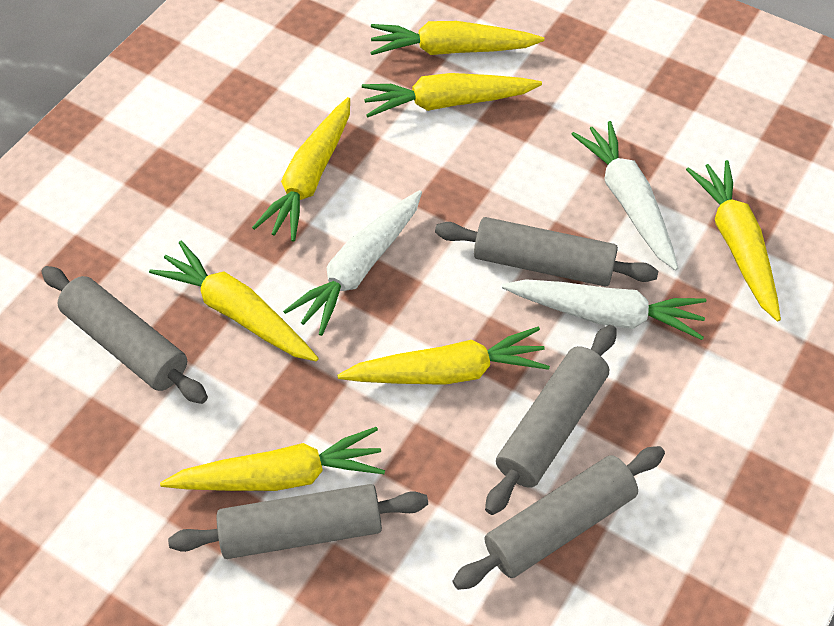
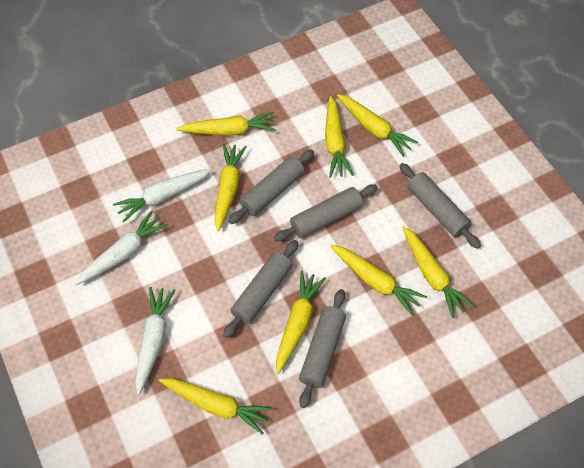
yellow carrot: [149,241,319,362] [160,427,385,491] [252,97,350,242] [337,326,550,385] [362,73,542,117] [370,21,545,55] [686,160,781,321] = 7 -> [159,379,273,435] [176,112,276,136] [214,144,247,231] [276,271,326,374] [325,96,354,178] [330,244,427,316] [337,94,418,157] [402,226,474,318] = 8

